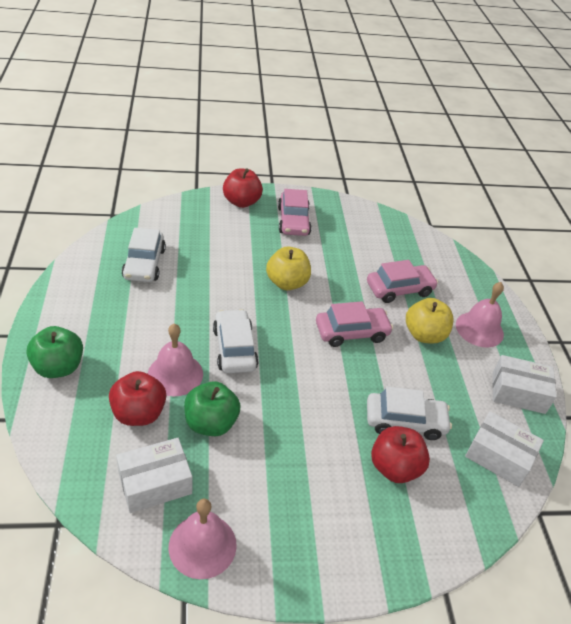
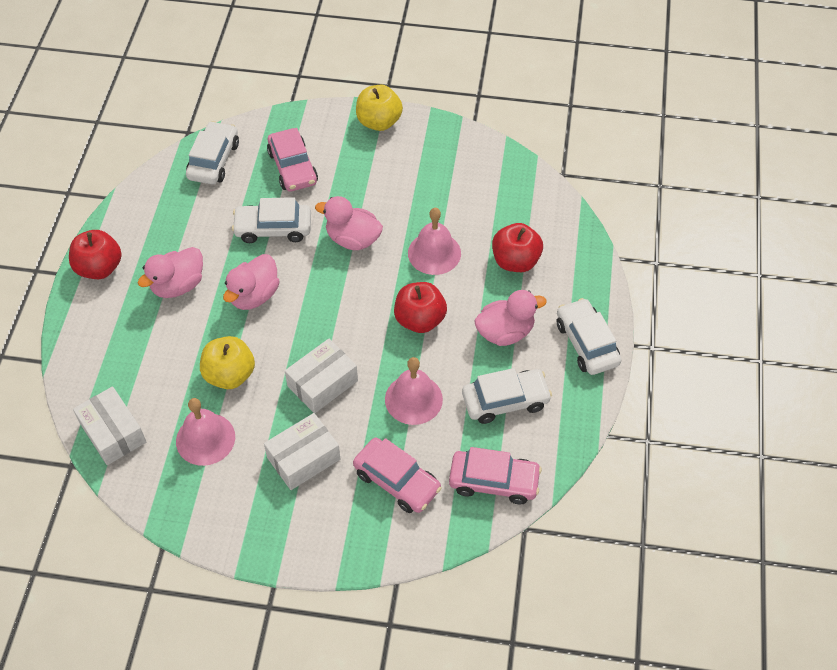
green apple: [26,326,83,378] [184,381,240,436] = 2 -> none = 0
pink duck: none = 0 -> [138,247,203,298] [223,254,280,310] [315,196,383,250] [474,290,547,346] = 4
white car: [122,228,166,282] [213,309,258,373] [367,386,452,440] = 3 -> [186,121,239,184] [232,197,311,243] [462,368,552,424] [557,298,621,375] = 4

